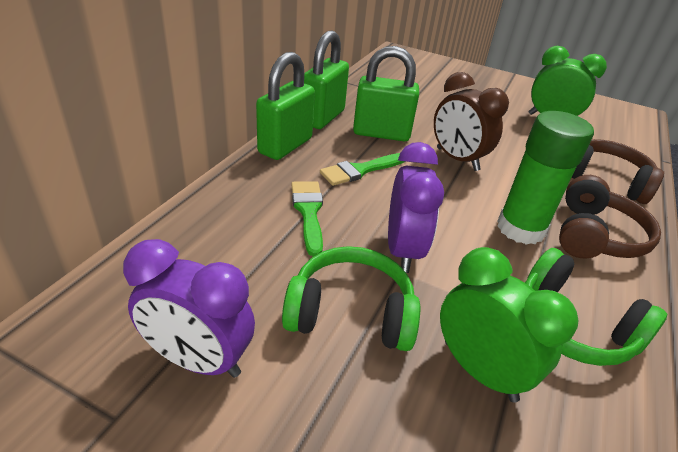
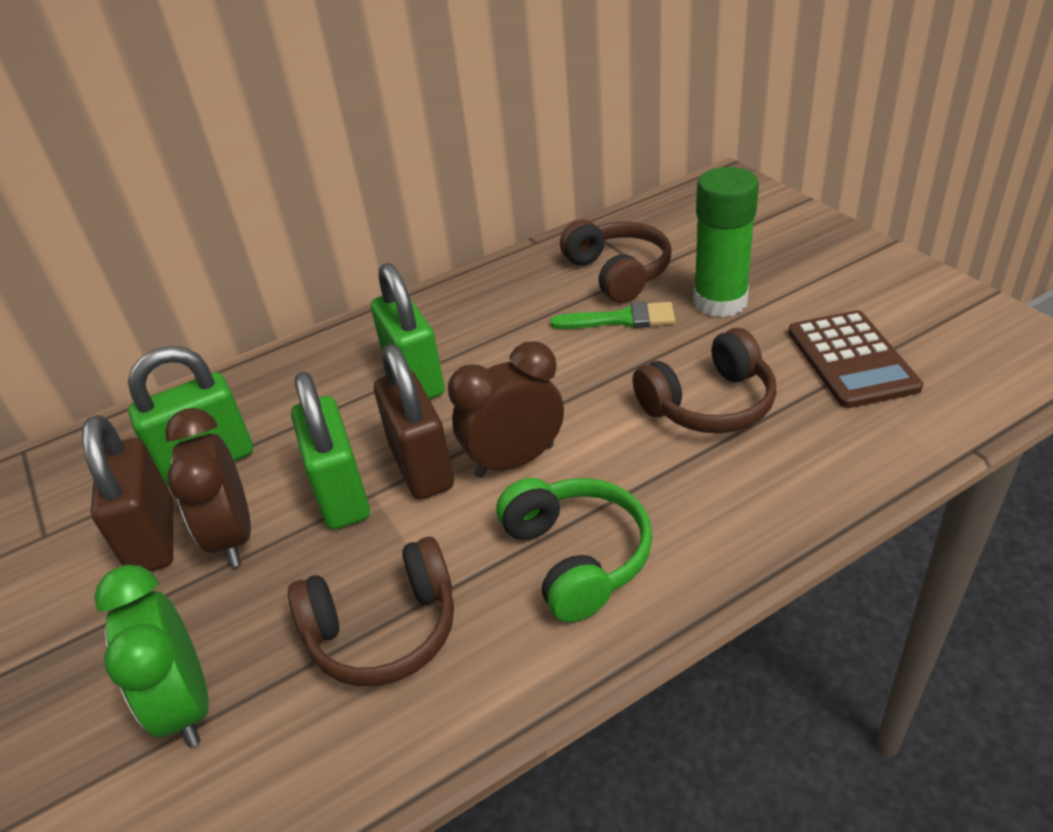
brown calculator: none = 0 -> [788,310,923,408] = 1
brown clock: [434,72,509,171] = 1 -> [165,408,251,567] [448,341,564,478] = 2
brown headphones: [559,175,661,258] [572,139,664,204] = 2 -> [288,537,454,686] [560,220,672,303] [632,328,776,433] = 3
brown padlock: none = 0 -> [82,415,173,571] [374,344,454,500] = 2
green brush: [291,181,323,257] [320,153,405,186] = 2 -> [550,302,675,329] = 1
green clock: [440,247,579,403] [529,46,607,116] = 2 -> [94,565,209,747] = 1
green headphones: [282,246,420,351] [525,248,667,366] = 2 -> [497,478,653,622] = 1
purple clock: [123,239,255,378] [388,142,444,273] = 2 -> none = 0

